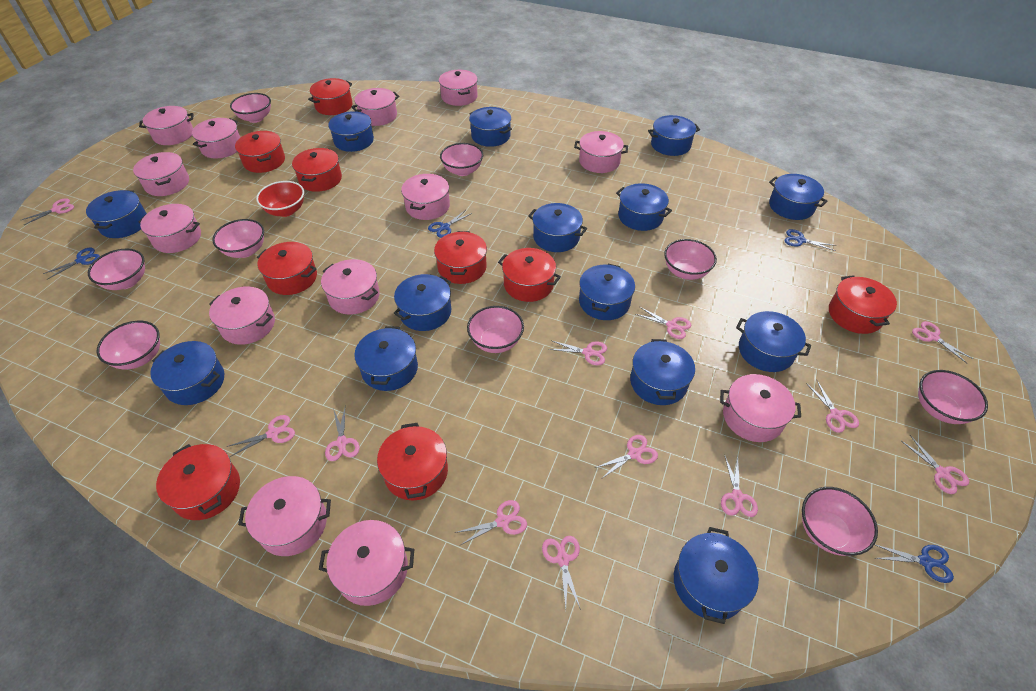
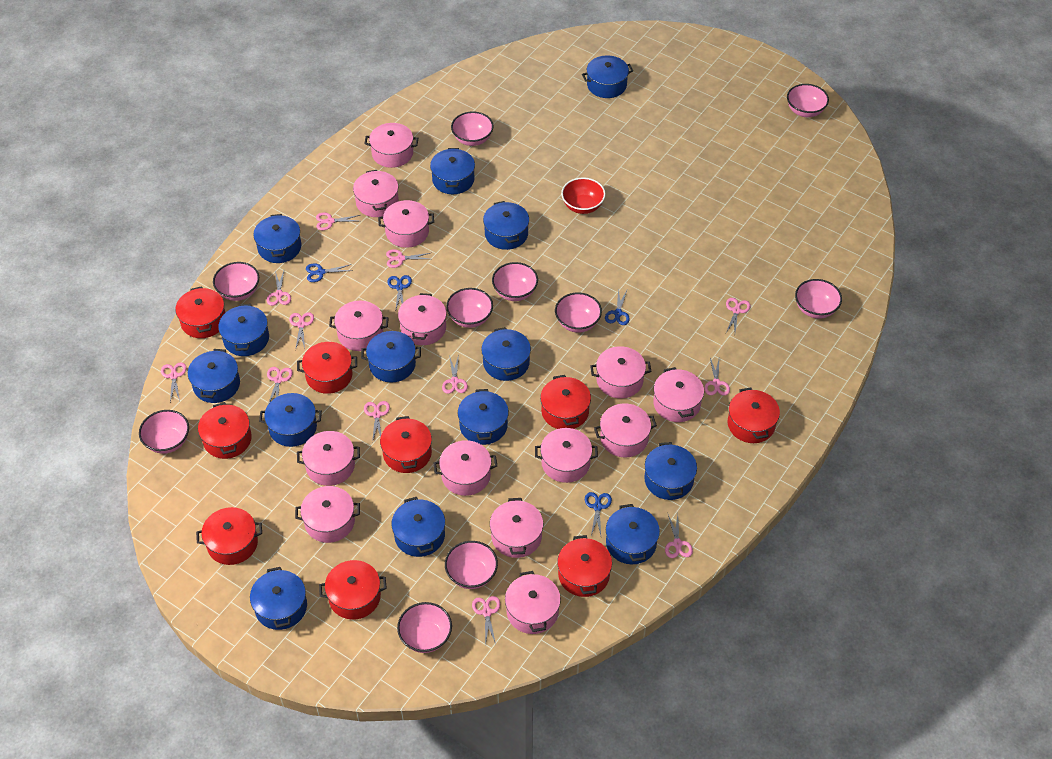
pink bowl: [88,249,145,290] [97,321,160,370] [212,219,264,258] [230,93,271,123] [440,143,483,176] [467,306,524,353] [664,239,717,280] [802,487,878,556] [918,370,988,424] = 9 -> [139,410,189,454] [213,262,259,301] [397,602,452,653] [445,541,498,589] [446,288,493,328] [451,111,494,146] [492,262,538,301] [555,293,602,333] [787,84,829,117] [795,279,842,319] = 10
pink pot: [133,152,189,196] [139,106,194,145] [139,204,201,253] [192,118,240,158] [209,286,275,345] [238,476,331,556] [319,520,414,606] [321,259,380,315] [351,88,399,126] [401,174,450,220] [439,70,478,106] [574,131,628,173] [720,374,801,442] = 13 -> [295,486,360,543] [297,431,360,486] [329,301,389,351] [353,170,399,217] [364,123,418,168] [378,200,434,248] [398,293,447,345] [434,440,497,496] [490,498,543,558] [505,571,561,634] [535,428,598,483] [590,346,651,398] [594,403,657,458] [653,367,704,422] = 14

